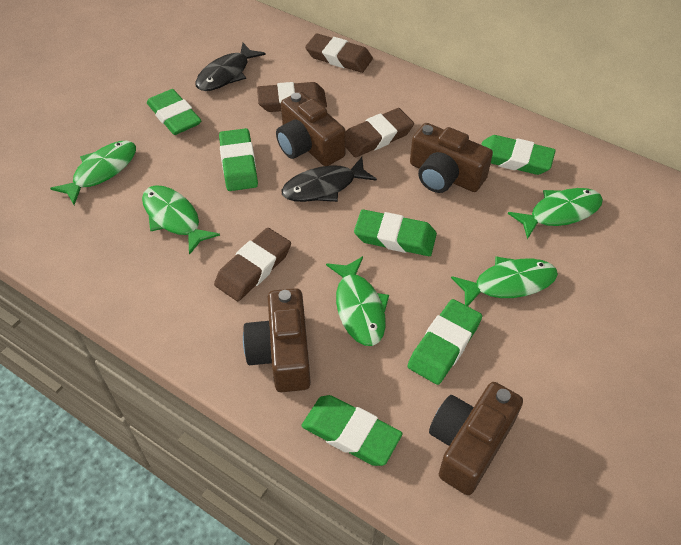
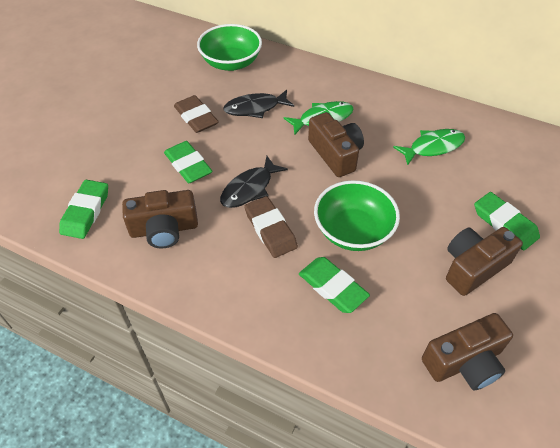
brown eraser: [214,228,291,301] [257,82,327,112] [305,33,373,73] [345,108,414,157] = 4 -> [174,95,219,133] [244,196,298,258] = 2
green bowl: none = 0 -> [197,24,262,71] [314,180,400,251] = 2
green eraser: [147,89,201,135] [219,128,258,191] [301,395,403,466] [354,209,437,256] [408,299,482,385] [481,135,556,175] = 6 -> [59,180,108,239] [164,141,212,183] [299,257,370,313] [474,192,540,250] = 4
green fish: [50,141,136,205] [142,186,220,255] [326,256,389,346] [451,256,558,306] [508,188,603,239] = 5 -> [284,101,354,135] [393,129,465,166] = 2

